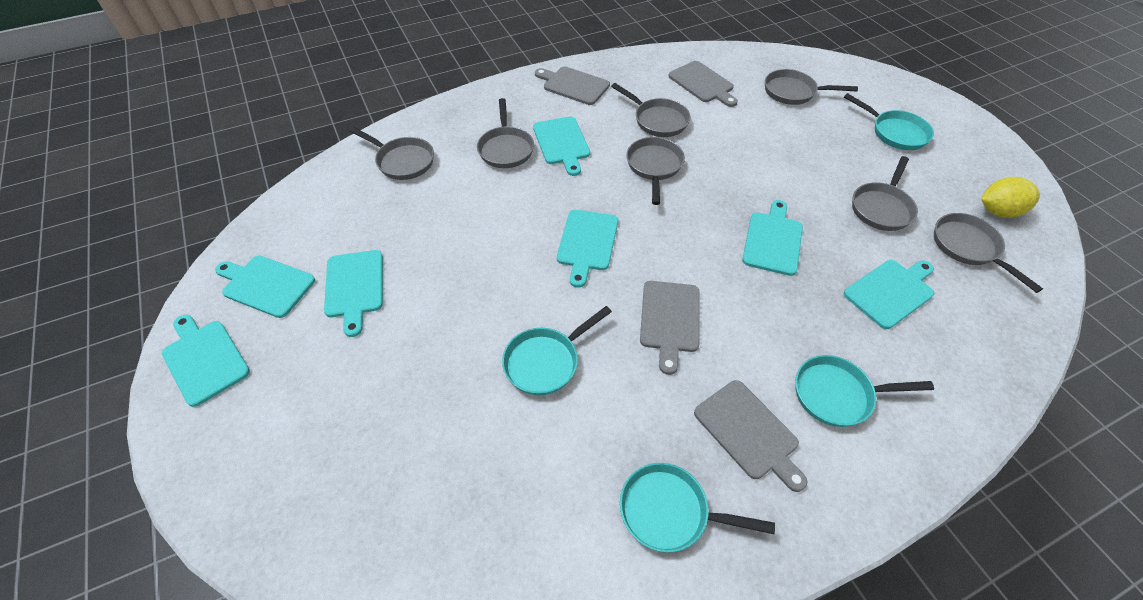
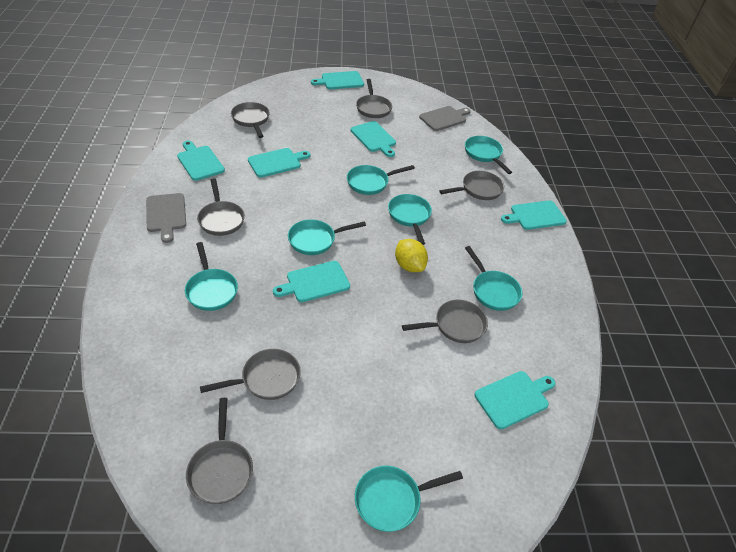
grey cutting board: [535,67,610,105] [640,281,700,375] [669,61,738,107] [694,380,808,492] = 4 -> [146,193,186,243] [419,106,471,131] = 2
turquoise pan: [502,306,612,395] [620,463,775,552] [795,355,934,427] [844,93,934,150] = 4 -> [185,242,238,311] [288,219,366,255] [347,165,415,195] [355,466,463,532] [388,194,432,245] [465,136,512,174] [465,246,522,311] = 7

